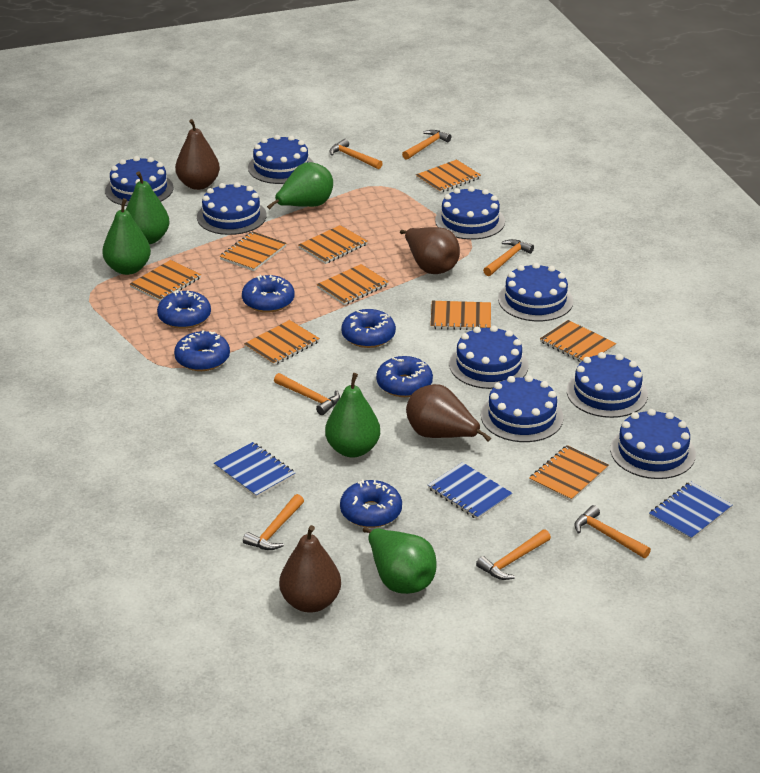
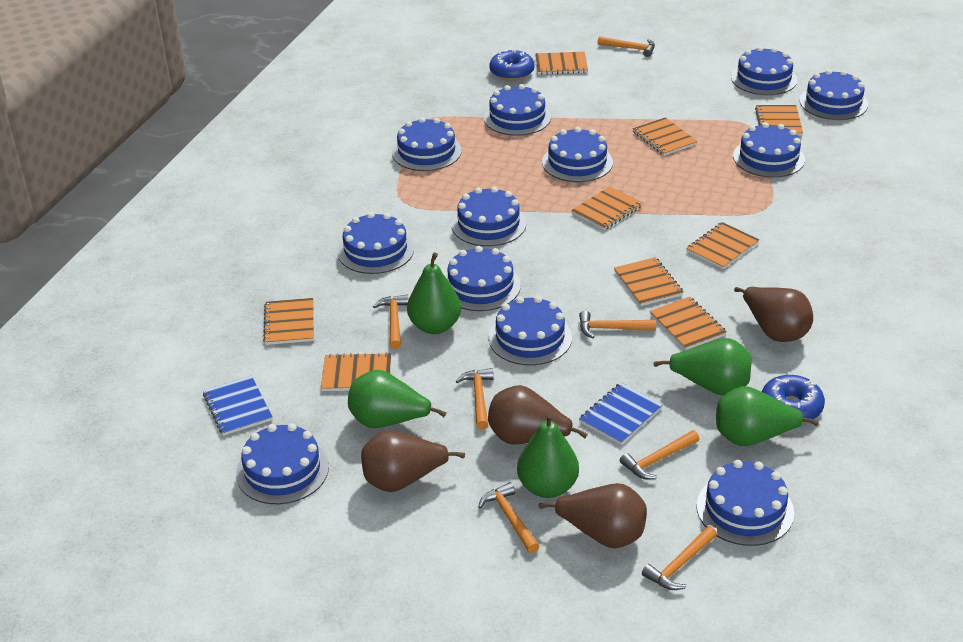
blue cake: [105,156,173,206] [197,182,267,235] [248,135,314,184] [435,186,505,240] [449,326,529,389] [481,375,563,442] [498,263,573,321] [567,352,648,418] [610,409,696,479] = 9 -> [236,423,329,504] [337,212,414,274] [392,117,462,171] [445,246,521,311] [451,187,526,247] [484,84,551,136] [488,296,572,365] [542,127,613,182] [697,460,794,546] [731,46,797,95] [733,122,805,178] [800,69,868,120] = 12
blue donut: [157,290,211,329] [174,330,230,371] [242,275,294,312] [340,480,402,528] [341,309,396,348] [376,356,433,397] = 6 -> [489,49,534,81] [762,375,825,423] = 2
blue notebook: [214,442,295,498] [428,462,513,520] [649,481,733,540] = 3 -> [203,376,273,436] [579,383,663,445] = 2

